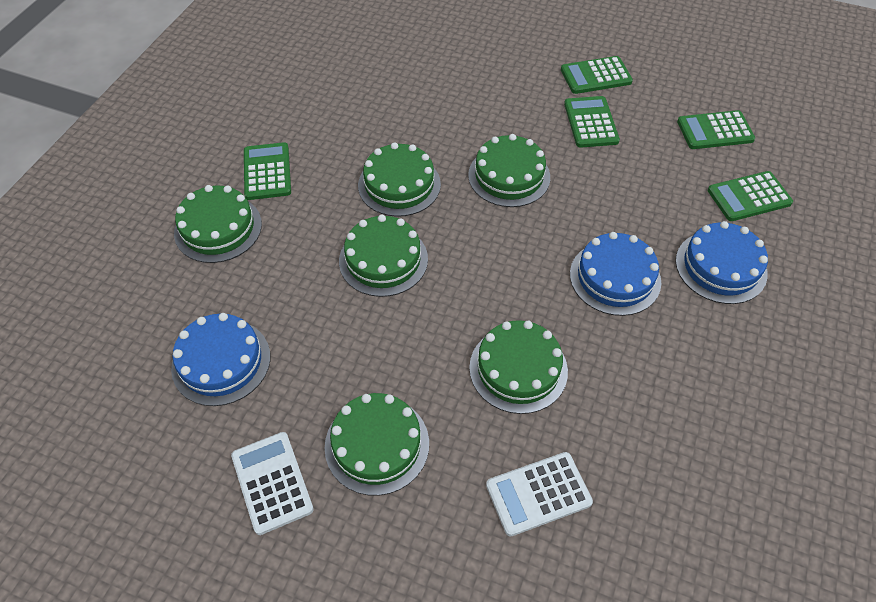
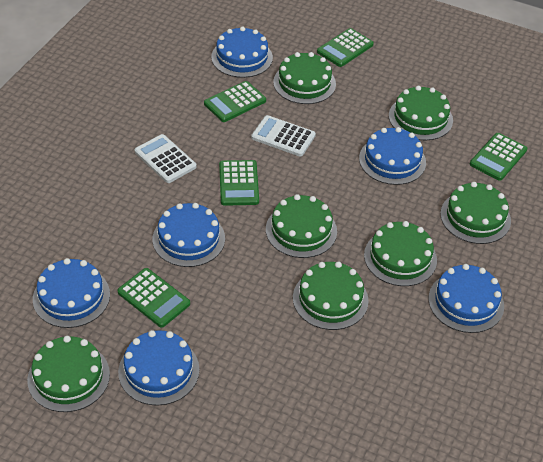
blue cake: [171,313,270,406] [570,232,661,316] [676,221,768,304] = 3 -> [33,258,110,328] [118,330,199,406] [153,203,225,267] [211,26,273,78] [359,127,426,185] [429,264,504,333] = 6
green cake: [174,185,262,263] [325,393,429,496] [339,214,428,297] [358,142,441,217] [468,134,550,207] [469,320,568,414] = 6 -> [27,336,110,412] [266,194,337,258] [273,52,336,104] [293,261,369,330] [364,221,437,286] [389,86,453,140] [440,182,511,244] = 7

